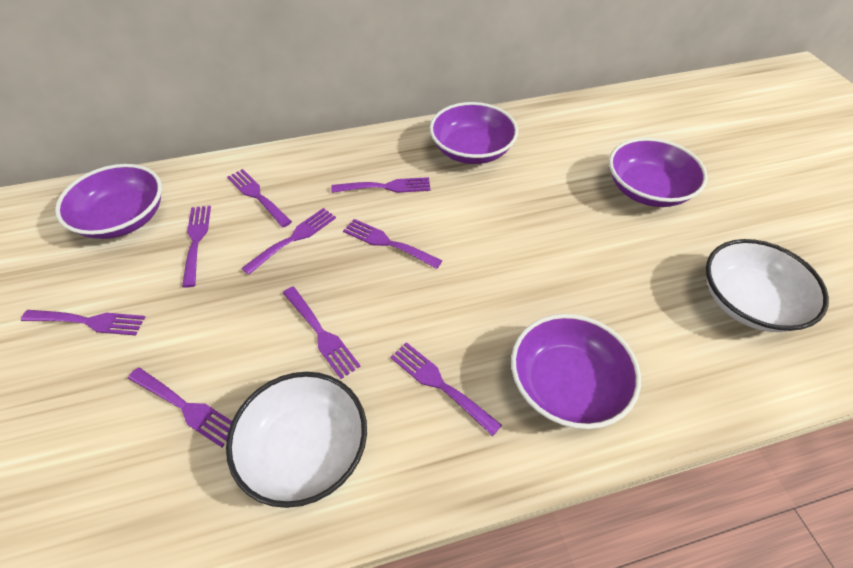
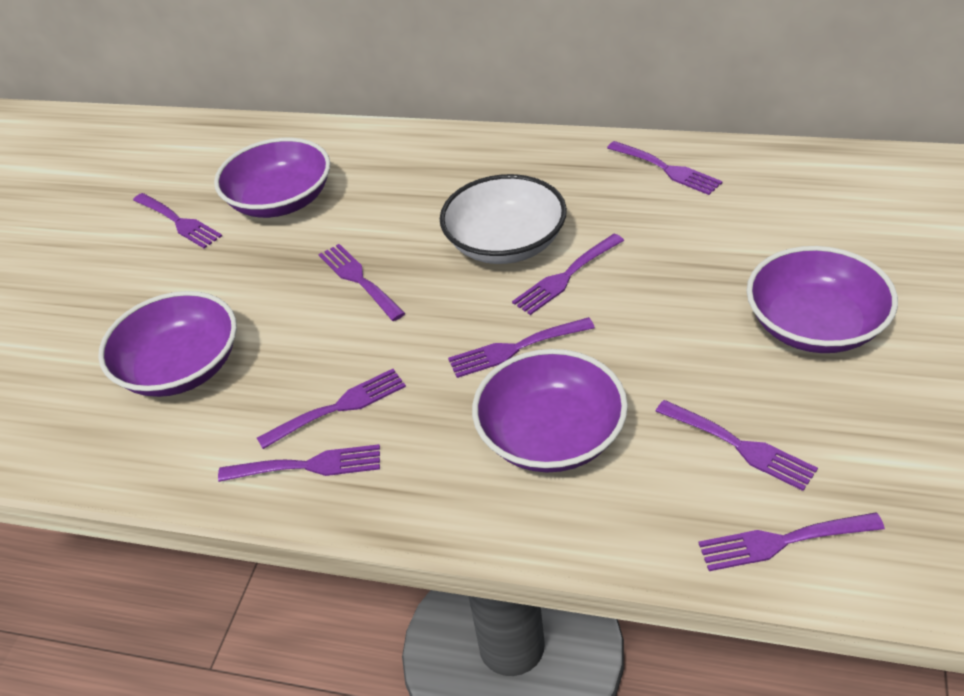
white bowl: [226,372,367,508] [706,239,829,332] = 2 -> [440,174,567,264] = 1

